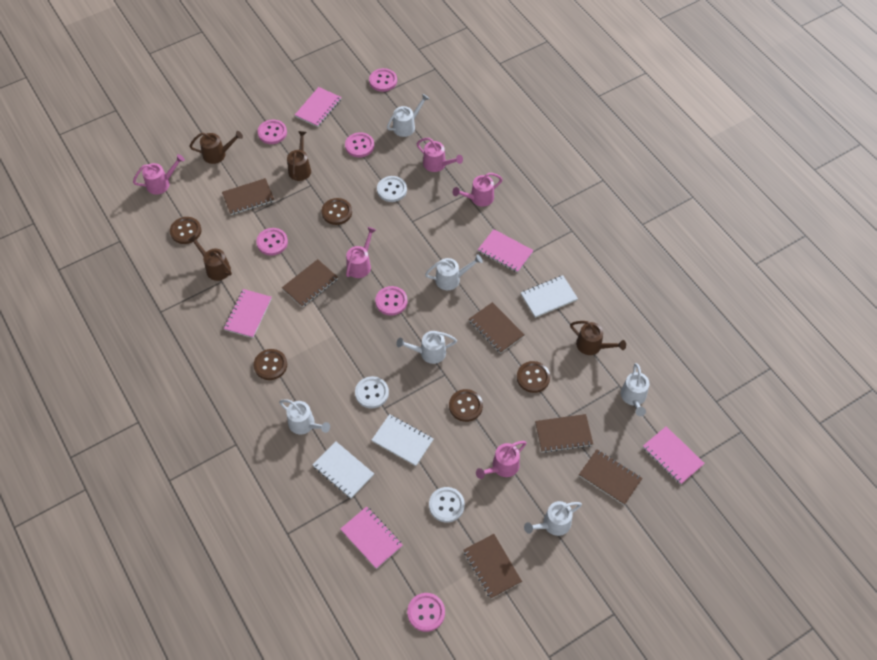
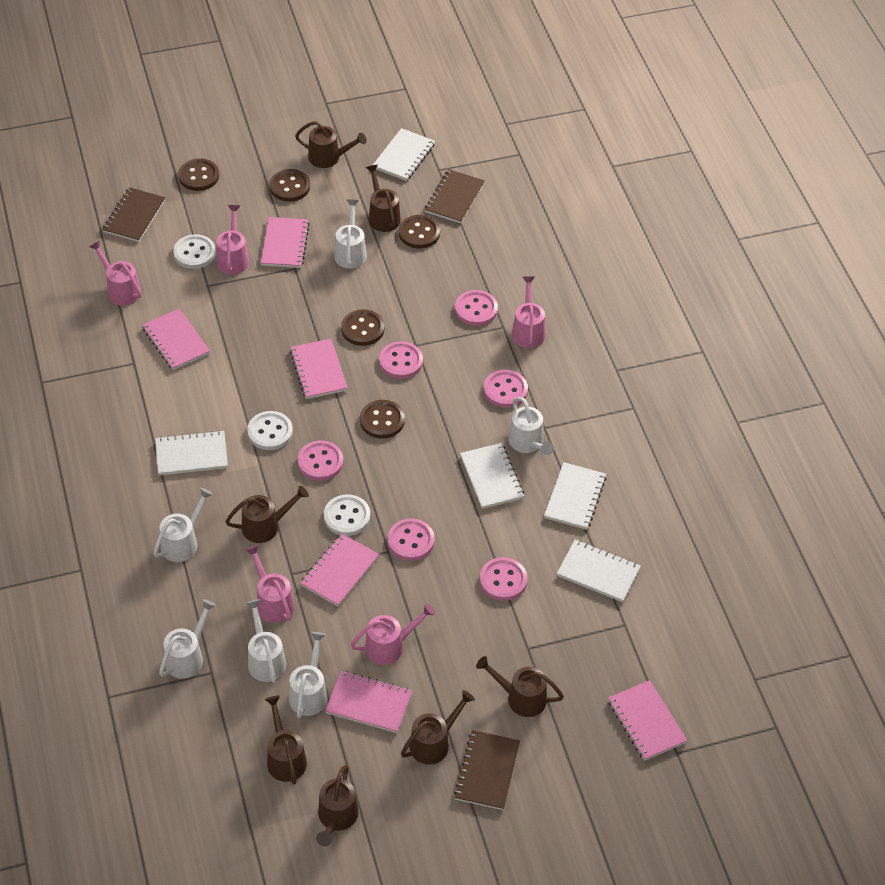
brown notebook: [222,178,274,215] [282,259,338,307] [463,534,522,599] [469,302,525,353] [535,414,593,453] [579,449,642,505] = 6 -> [102,187,166,242] [425,169,485,223] [454,730,520,810] = 3
brown watering can: [188,235,232,281] [189,131,243,164] [287,131,311,181] [570,321,626,355] = 4 -> [225,486,309,543] [265,696,307,784] [295,121,366,168] [316,765,358,846] [366,164,401,232] [401,690,475,765] [476,656,564,717] = 7
pink notebook: [224,289,272,338] [295,87,341,127] [340,506,403,569] [478,229,534,273] [643,426,705,485] = 5 -> [142,309,210,370] [261,217,310,268] [290,339,348,399] [300,533,379,607] [325,671,412,733] [608,680,687,761] = 6
white notebook: [312,442,374,498] [372,414,433,466] [521,275,578,318] = 3 -> [155,430,228,476] [373,128,435,181] [460,443,524,509] [544,462,606,530] [557,540,641,602] = 5

